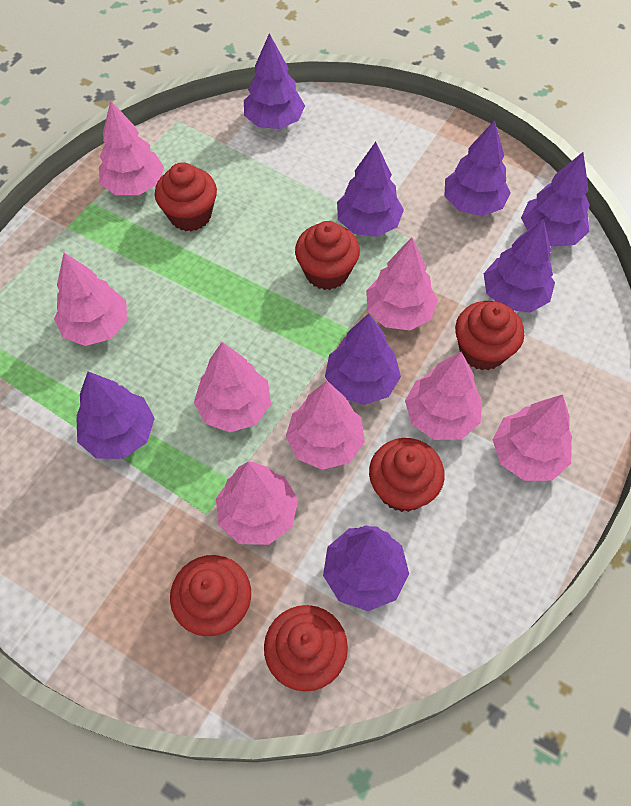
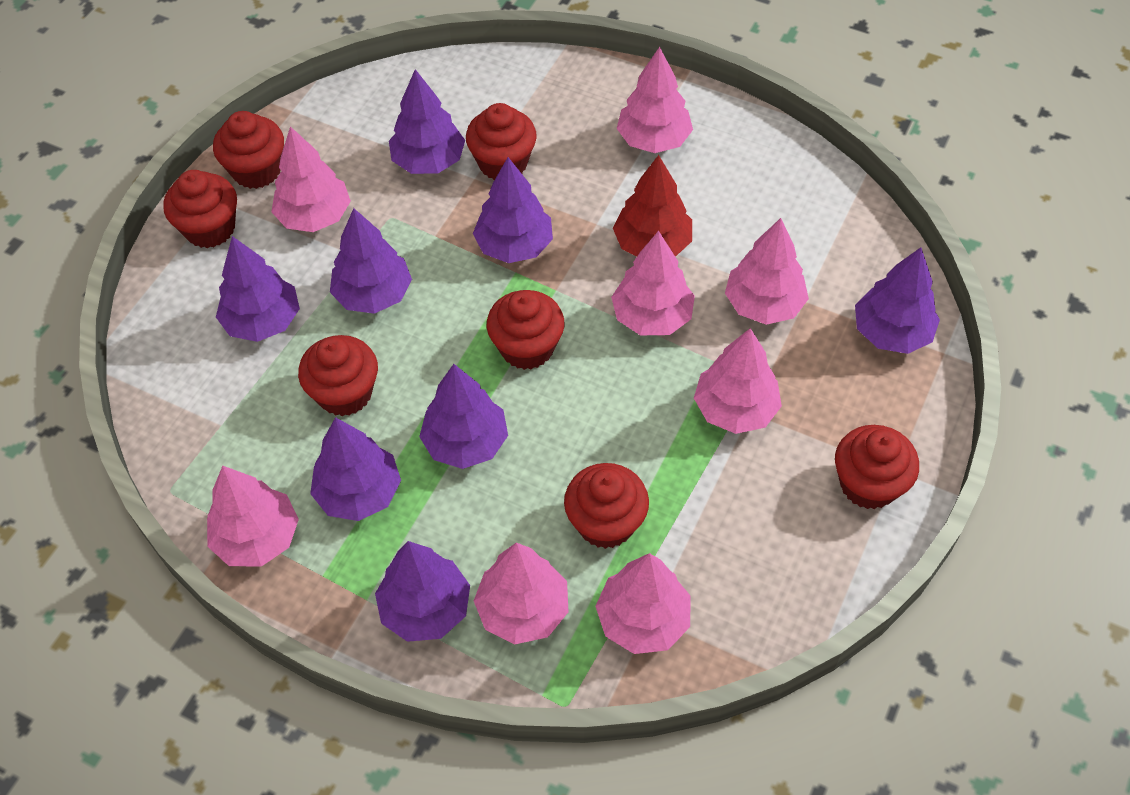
red cupcake: [155,162,217,232] [170,555,251,636] [264,605,348,692] [295,221,360,290] [369,438,445,512] [455,301,524,370] = 6 -> [163,170,237,248] [213,111,284,189] [298,335,378,416] [466,103,537,180] [487,290,564,370] [564,463,649,549] [835,425,919,509] = 7
red tree: none = 0 -> [613,155,692,257] = 1

